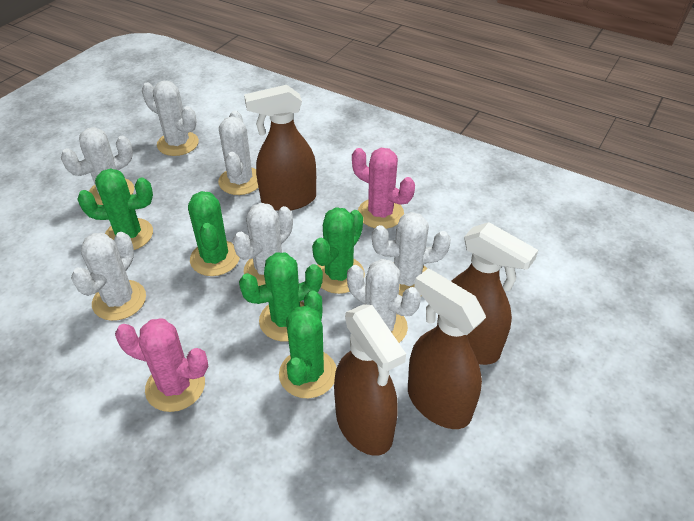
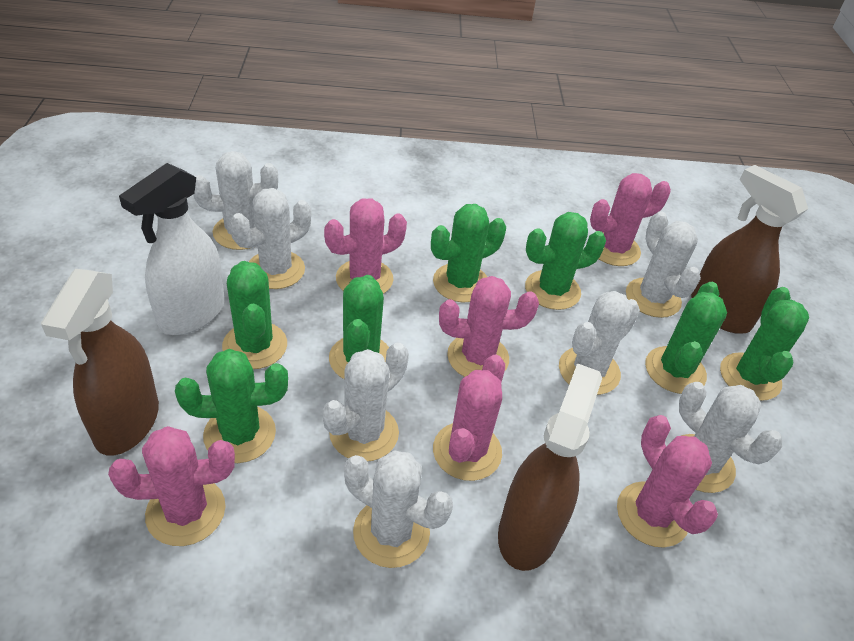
brown spray bottle: [244,85,316,211] [334,304,406,456] [408,268,486,429] [437,222,538,365] = 4 -> [41,269,159,456] [498,363,602,571] [691,165,808,333] = 3
green cactus: [77,168,153,250] [188,191,240,276] [239,252,323,342] [279,291,337,399] [312,207,365,294] = 5 -> [175,349,288,463] [222,261,287,369] [329,275,389,379] [431,204,506,303] [525,212,606,310] [645,282,727,394] [720,287,809,401] = 7
pink cactus: [115,318,208,412] [352,148,415,229] = 2 -> [108,426,235,546] [324,198,407,294] [433,355,505,481] [439,276,539,377] [590,173,671,266] [617,415,718,547] = 6
white spray bottle: none = 0 -> [119,163,225,335] = 1

